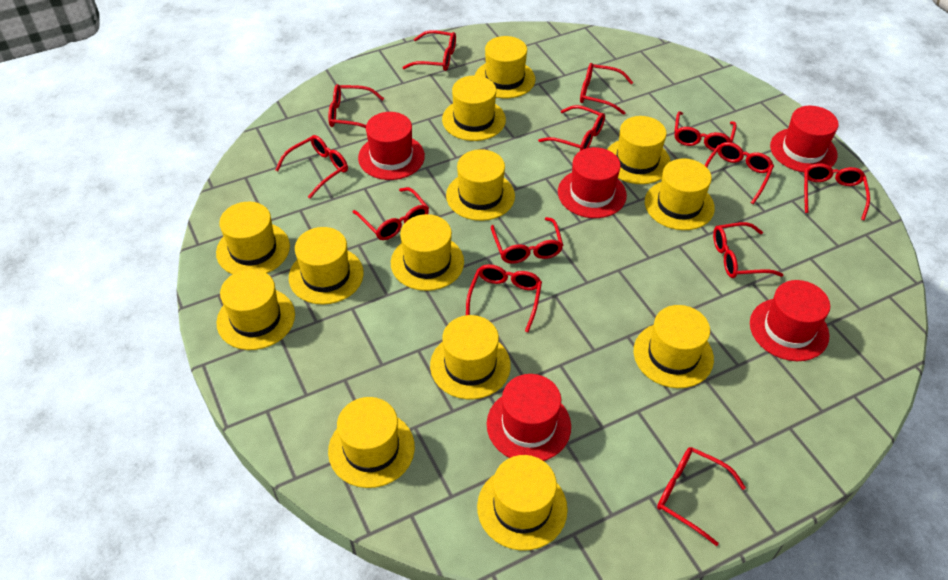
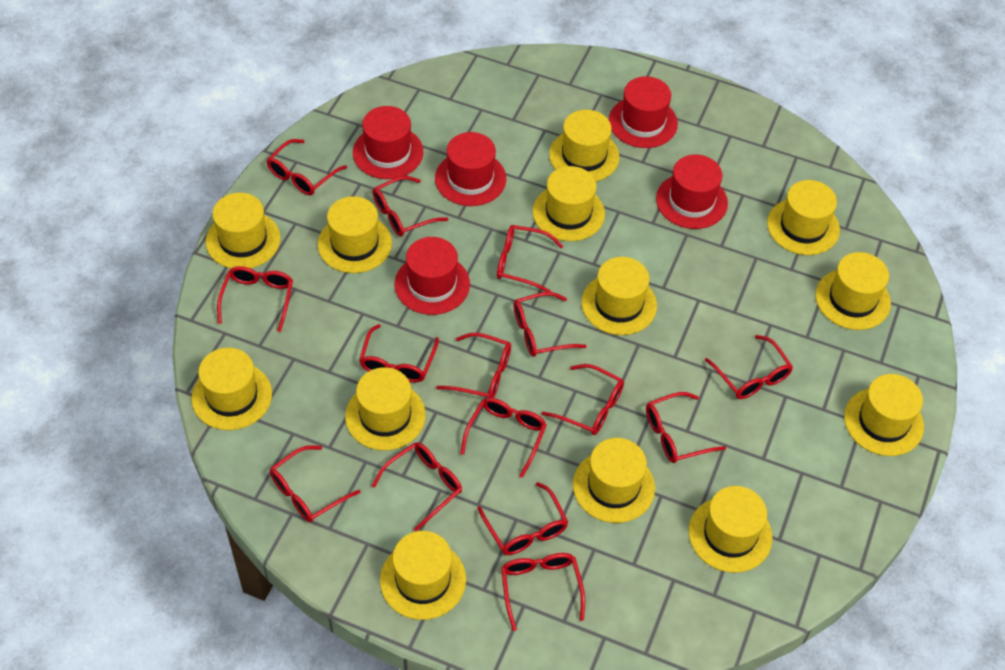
red glasses: [275,135,348,199] [328,84,384,128] [353,187,429,240] [402,30,456,71] [466,264,542,332] [491,217,563,264] [538,105,605,151] [580,63,633,115] [657,447,746,546] [674,111,737,151] [705,142,774,204] [713,222,783,278] [804,164,870,221] = 13 -> [217,266,293,332] [267,139,347,196] [270,445,360,522] [359,324,439,382] [372,176,448,236] [372,442,462,531] [436,333,511,398] [460,398,547,478] [477,482,568,555] [497,225,563,292] [501,553,585,631] [514,292,587,357] [542,364,624,435] [646,392,726,463] [705,335,793,399] = 15

